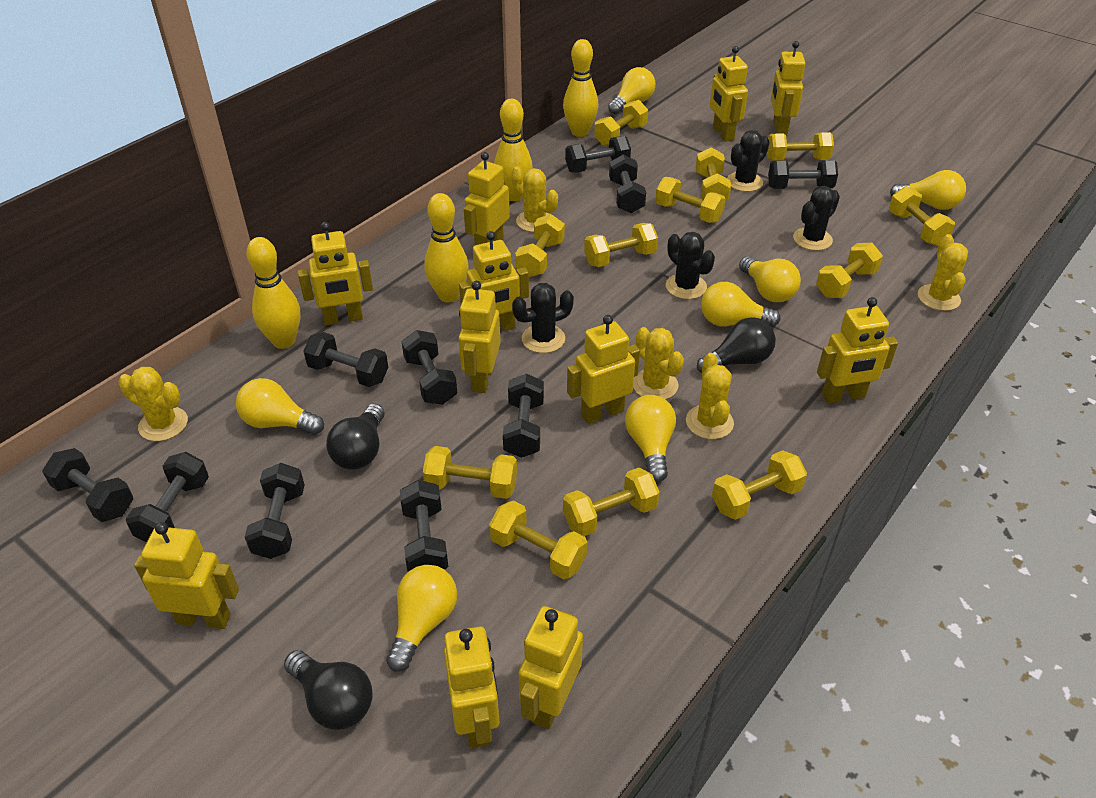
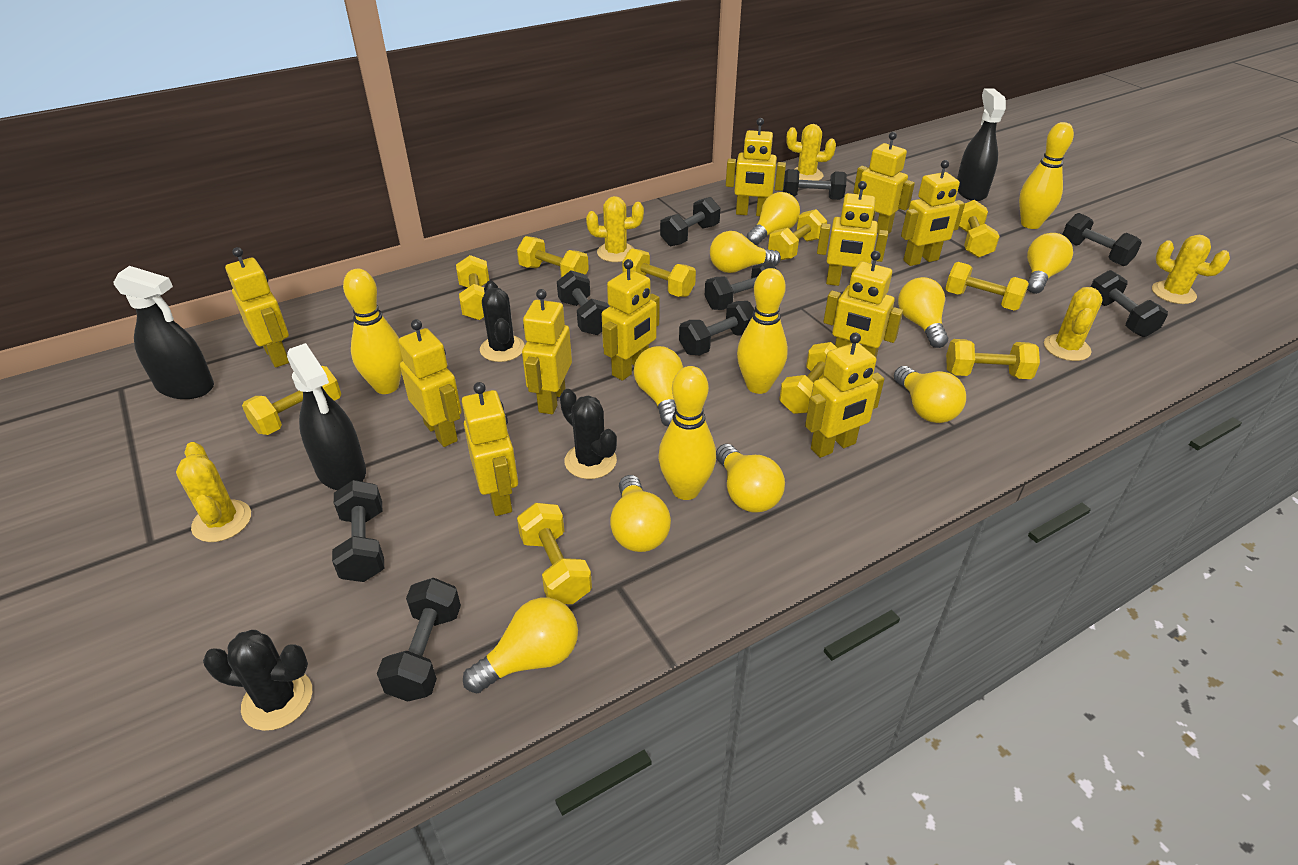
black cactus: [512,283,574,353] [666,232,715,299] [727,130,770,192] [793,186,840,251] = 4 -> [203,630,312,731] [480,281,525,362] [560,389,617,479] = 3
black dumbbell: [42,448,133,522] [126,452,209,542] [245,463,305,559] [304,332,388,387] [400,480,448,572] [402,330,457,405] [503,373,544,458] [565,136,631,173] [609,154,646,213] [768,160,838,189] = 10 -> [332,480,384,582] [377,578,461,702] [557,270,610,335] [660,197,721,246] [679,301,755,355] [704,262,776,310] [783,169,847,200] [1062,213,1142,266] [1091,270,1168,337] = 9
black light bulb: [284,650,373,730] [326,404,385,469] [697,317,776,373] = 3 -> none = 0
black spray bottle: none = 0 -> [113,266,214,399] [287,343,366,490] [957,89,1006,201] = 3
yellow dumbbell: [423,446,517,499] [489,501,588,579] [515,214,565,277] [563,467,660,536] [584,223,658,267] [594,100,648,146] [655,177,726,223] [695,147,731,201] [712,450,807,520] [767,132,834,161] [816,242,883,298] [889,186,955,246] = 12 -> [242,366,341,435] [456,255,489,320] [517,236,589,278] [517,503,592,604] [622,248,696,297] [768,209,827,260] [779,342,837,414] [945,262,1029,311] [946,339,1040,379] [959,200,1000,258] = 10
yellow light bulb: [236,378,324,435] [386,565,457,672] [608,67,655,114] [625,395,676,482] [701,282,781,327] [739,256,801,302] [890,170,966,210] = 7 -> [463,598,578,693] [610,475,671,552] [634,346,683,427] [710,231,781,273] [716,444,785,513] [747,192,800,245] [894,366,966,423] [898,277,948,348] [1027,233,1073,294] = 9

